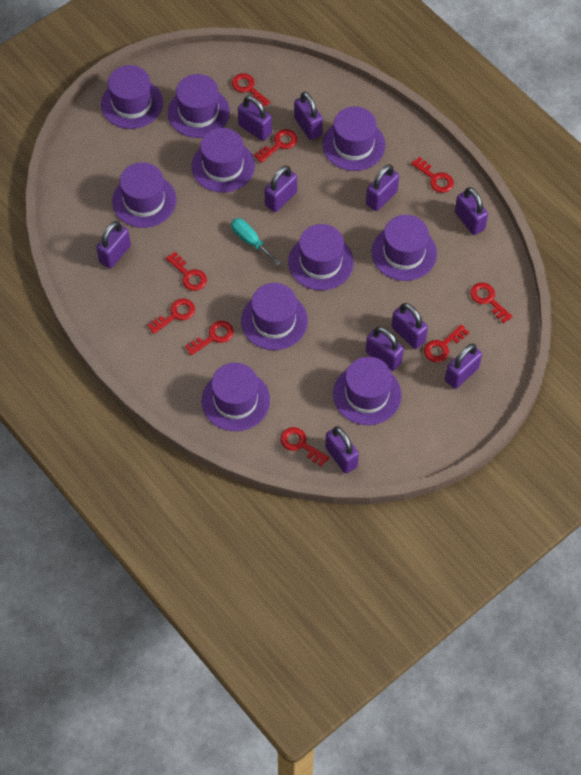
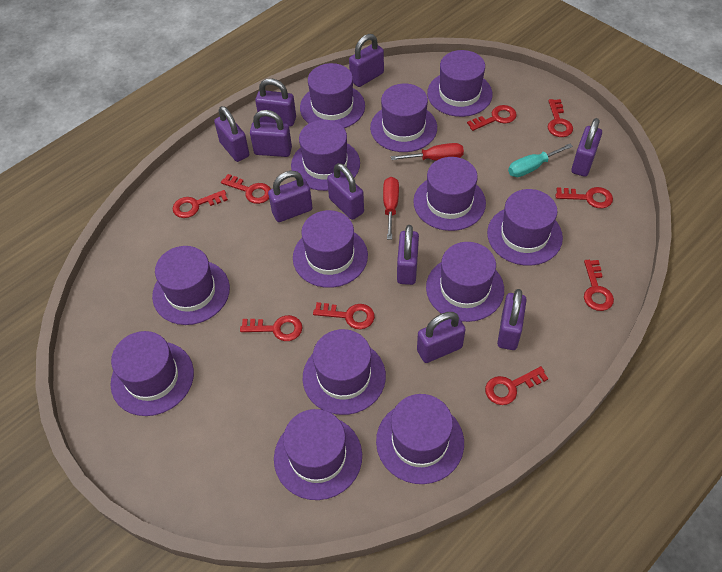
purple hat: [101,65,163,129] [112,162,176,228] [168,74,230,138] [191,128,255,193] [202,363,270,431] [241,283,308,350] [288,224,354,291] [322,106,385,171] [333,357,402,425] [372,215,437,281] = 10 -> [110,331,194,416] [152,246,230,325] [274,409,362,500] [291,120,360,191] [293,210,368,288] [300,63,365,128] [303,329,386,415] [370,84,437,152] [376,394,464,484] [413,157,486,231] [426,242,504,322] [427,50,493,117] [487,189,563,266] = 13
red screwdriver: none = 0 -> [383,177,399,240] [391,143,464,161] = 2

